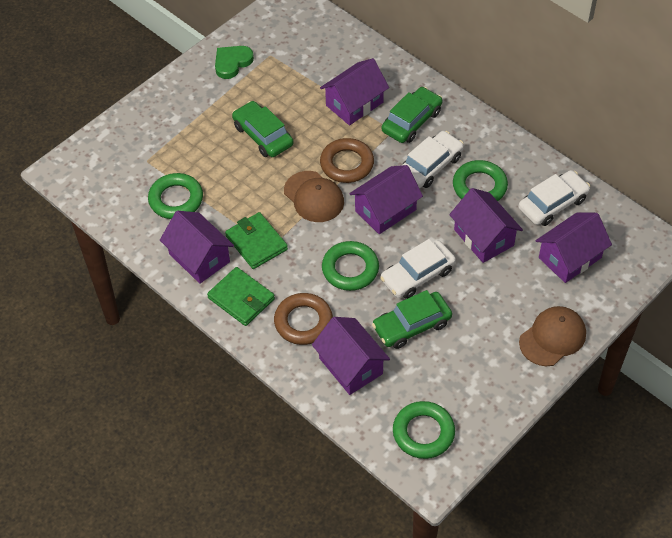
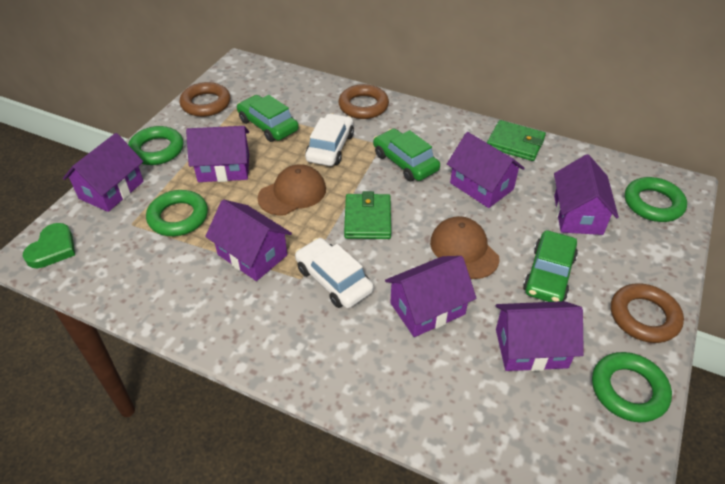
brown ring: [274,293,333,345] [320,138,374,183] = 2 -> [180,82,230,117] [338,84,389,119] [611,283,684,343] = 3
purple house: [160,211,234,284] [312,317,390,395] [320,58,389,125] [349,165,423,234] [449,188,523,263] [536,213,612,283] = 6 -> [63,133,144,212] [186,126,249,182] [205,199,292,281] [385,256,476,337] [447,132,525,208] [496,301,584,371] [554,154,619,235] = 7
white car: [380,239,456,299] [402,131,464,188] [519,170,590,226] = 3 -> [295,238,374,308] [305,113,354,166] = 2

